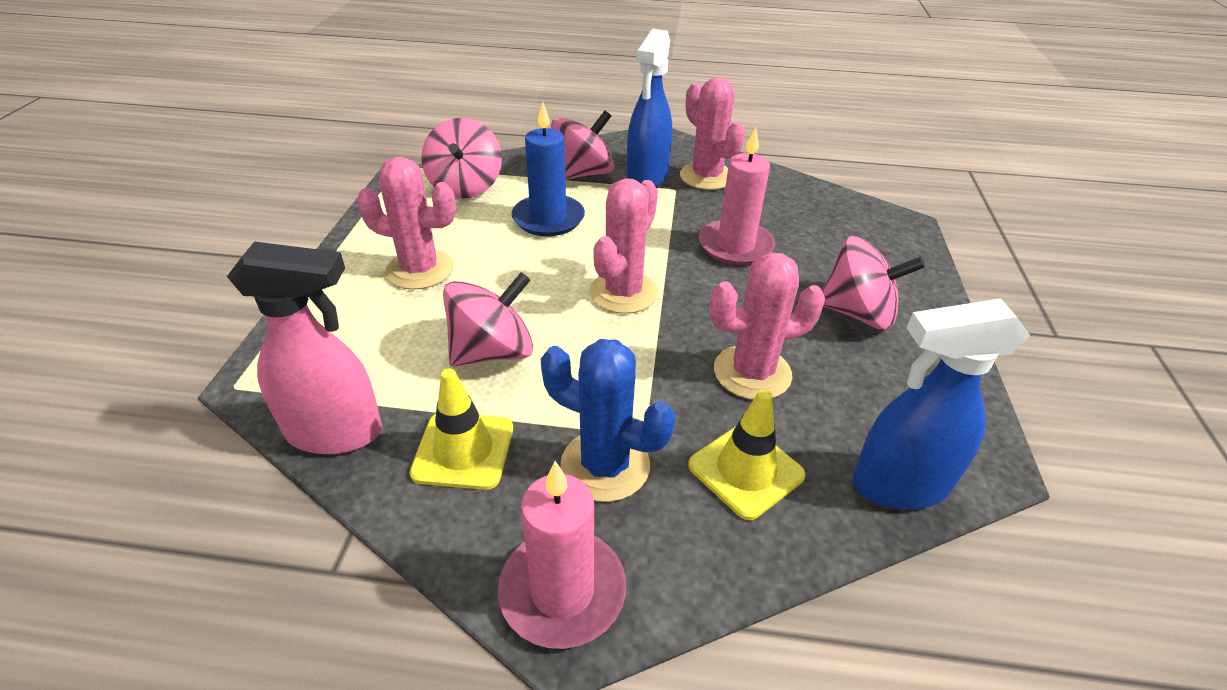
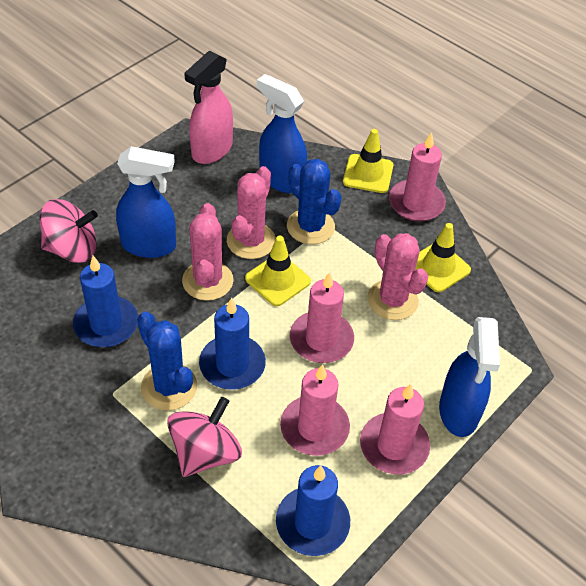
blue cactus: [541,339,676,502] = 1 -> [137,312,197,410] [287,159,342,244] = 2
blue candle: [512,102,585,236] = 1 -> [73,256,138,347] [199,298,266,390] [276,465,350,556] = 3
blue spray bottle: [627,29,672,187] [852,298,1030,510] = 2 -> [116,146,176,258] [257,74,307,193] [439,317,500,437] = 3
pink cactus: [357,157,456,290] [589,178,658,314] [680,77,745,190] [709,252,825,400] = 4 -> [182,203,234,301] [227,166,276,259] [367,233,428,320] = 3
pink candle: [498,461,626,649] [699,127,775,265] = 2 -> [280,364,350,456] [290,272,354,363] [360,384,430,475] [389,132,446,222] = 4
pink spinning top: [421,118,502,199] [443,272,533,366] [551,111,614,180] [822,236,925,330] = 4 -> [40,199,98,263] [167,397,242,477] = 2
yellow traffic cone: [410,368,513,490] [688,389,806,520] = 2 -> [245,236,311,306] [343,129,393,193] [415,223,471,292] = 3

